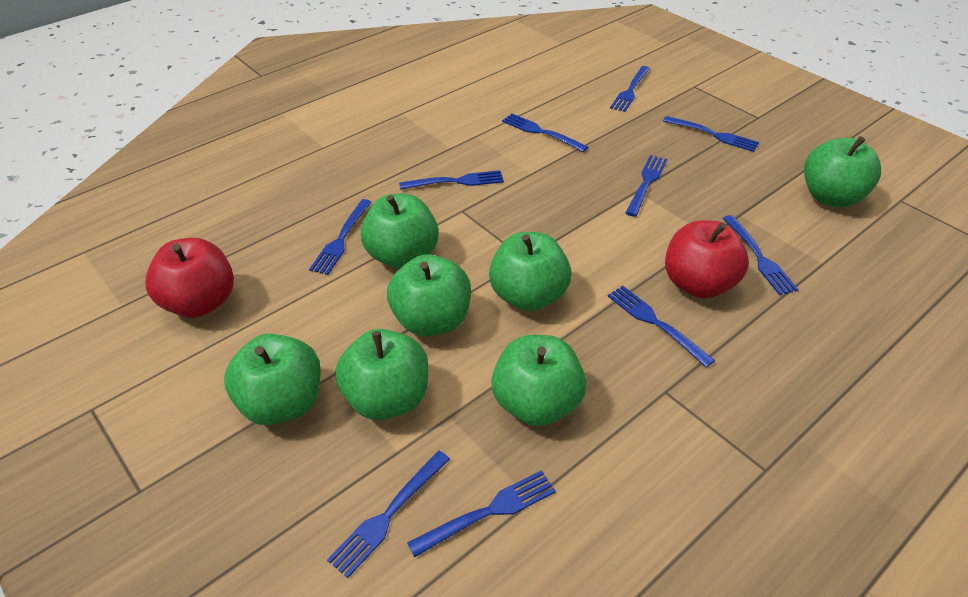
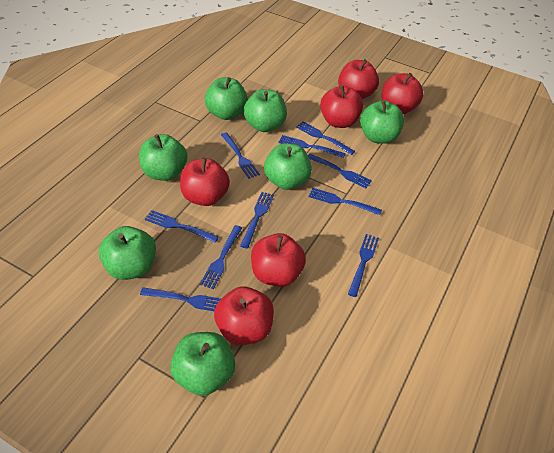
red apple: [145,238,234,318] [665,220,749,298] = 2 -> [180,158,230,206] [214,286,274,345] [251,233,306,287] [320,85,363,128] [338,59,379,99] [382,73,424,114] = 6

